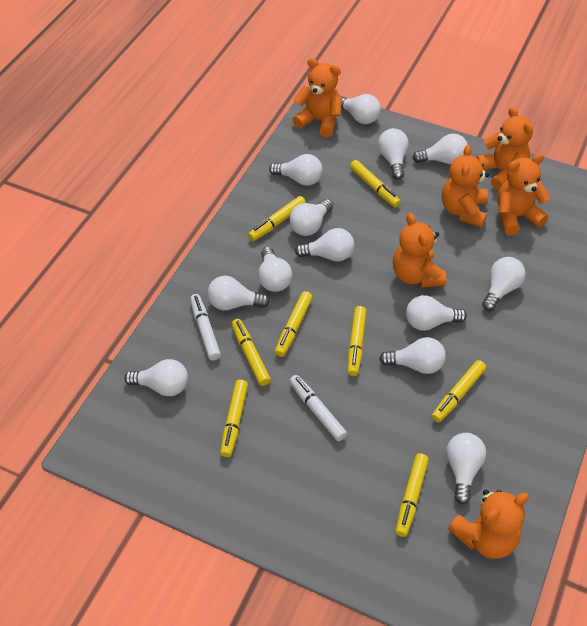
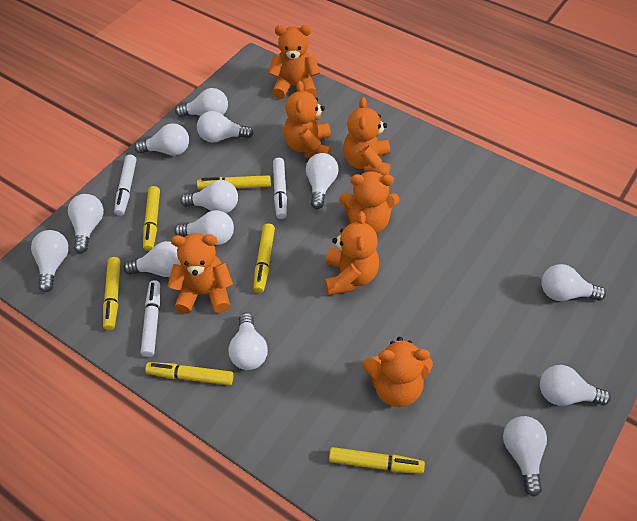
orange teddy bear: [292,58,342,137] [393,213,446,288] [442,145,489,228] [448,489,529,559] [476,106,533,190] [497,154,550,236] = 6 -> [168,233,233,314] [268,25,320,99] [284,81,331,158] [325,211,379,295] [339,171,399,233] [343,97,391,175] [363,337,433,407] = 7
white marker: [190,294,221,361] [289,375,347,441] = 2 -> [114,155,136,216] [141,280,160,357] [273,158,287,219] = 3
yellow marker: [220,380,248,457] [231,319,271,386] [248,196,306,241] [275,291,313,357] [347,306,366,376] [350,160,401,207] [396,453,429,537] [431,360,486,423] = 8 -> [103,257,121,330] [143,186,160,251] [145,362,233,385] [197,175,271,190] [253,223,275,293] [329,447,425,474] = 6

